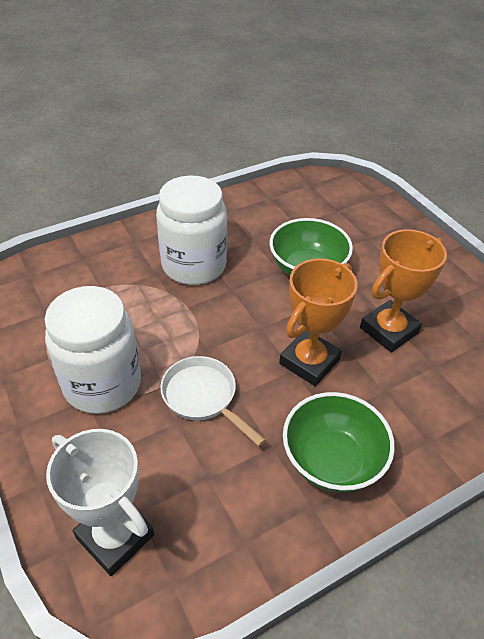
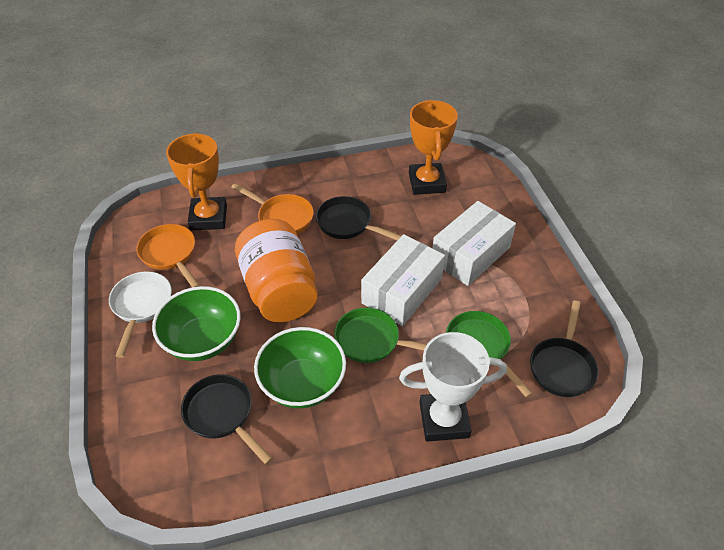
black pan: none = 0 -> [181,374,273,465] [316,196,401,240] [530,300,598,397] = 3
green pan: none = 0 -> [334,308,427,363] [446,311,533,398] = 2
orange jar: none = 0 -> [235,219,318,322] = 1
orange pan: none = 0 -> [136,224,200,287] [231,183,314,234] = 2
white box: none = 0 -> [361,234,445,326] [432,201,516,286] = 2
white jar: [45,286,141,414] [156,176,227,285] = 2 -> none = 0

